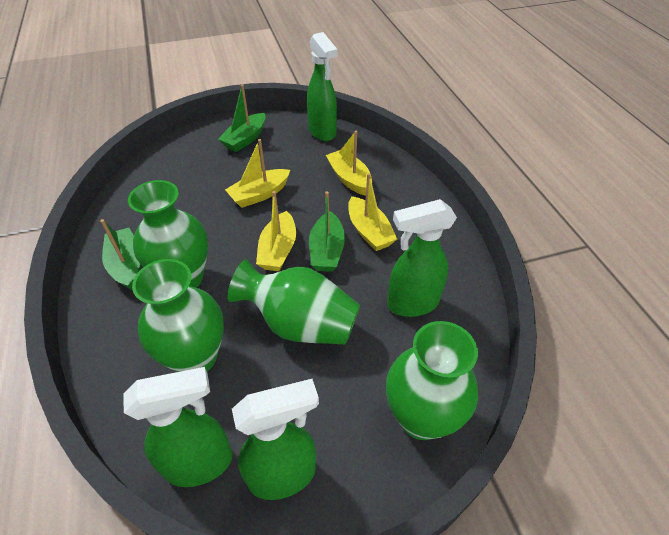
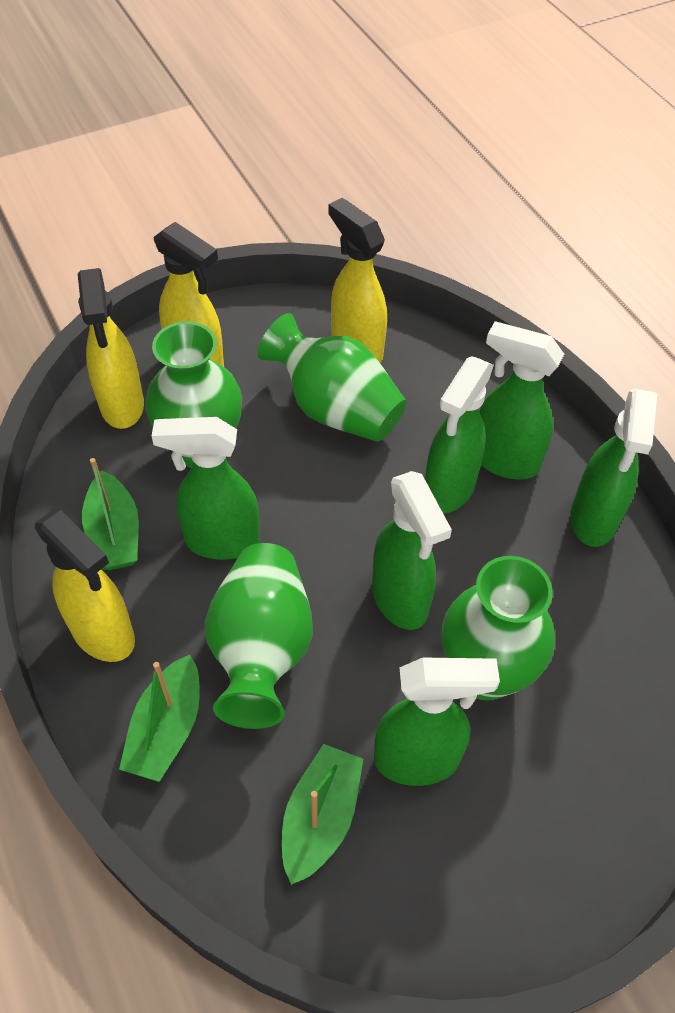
green spray bottle: [123,367,233,487] [232,379,319,500] [307,32,338,141] [387,199,457,317] = 4 -> [152,417,260,560] [372,471,452,630] [374,657,500,786] [425,356,494,513] [479,321,564,479] [570,388,658,547] = 6
yellow boat: [225,139,290,208] [256,191,296,271] [326,131,372,196] [348,173,397,251] = 4 -> none = 0
yellow spray bottle: none = 0 -> [35,510,135,662] [78,268,144,429] [154,222,224,367] [328,198,387,363] = 4

